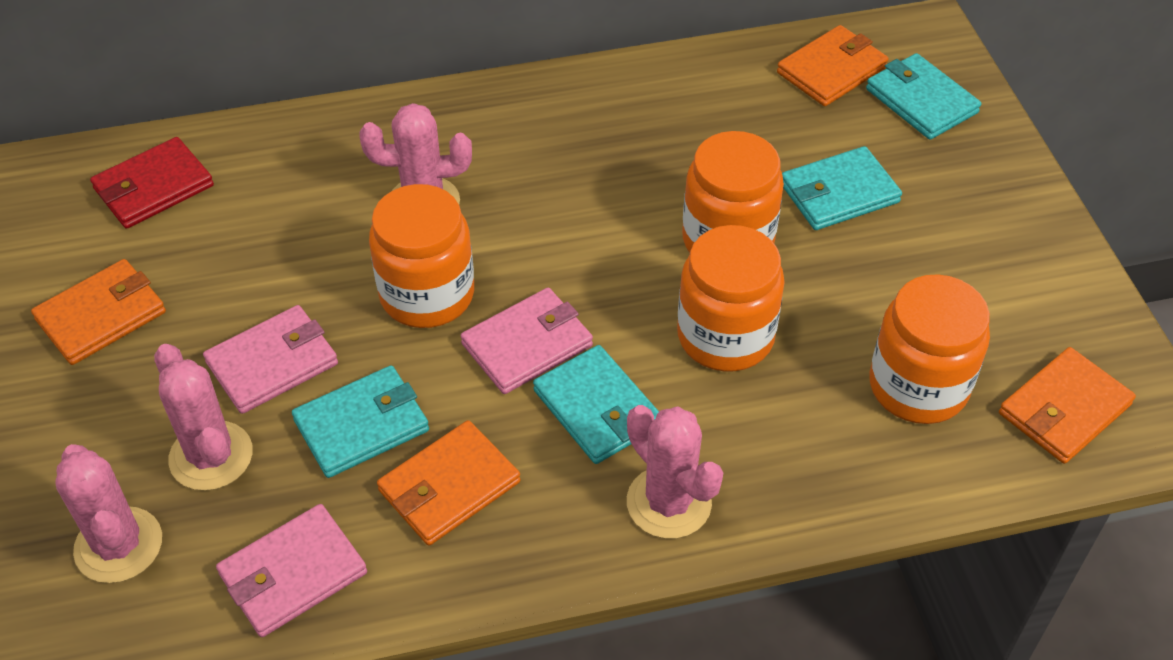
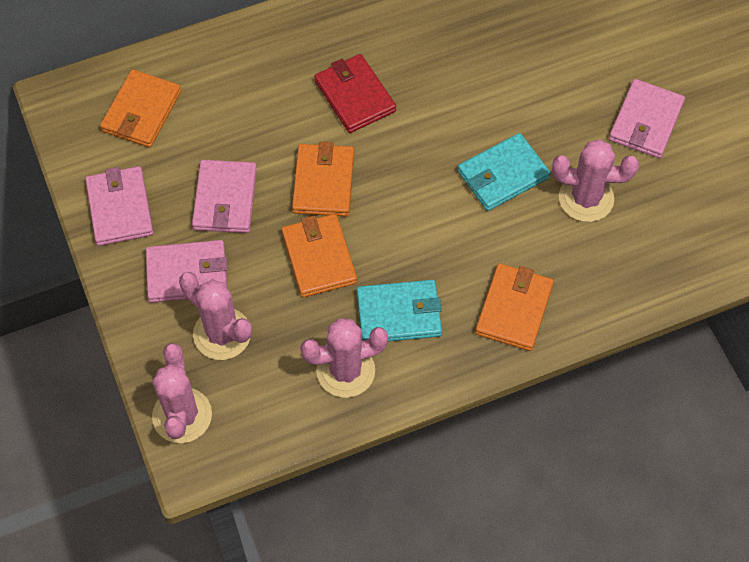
orange jar: [369,184,474,328] [677,225,785,371] [682,131,784,253] [869,274,990,424] = 4 -> none = 0
pink wallet: [203,305,338,414] [216,504,367,637] [461,288,593,394] = 3 -> [85,166,154,246] [146,240,228,303] [192,160,257,233] [609,79,685,158] = 4
turquoise wallet: [292,365,429,478] [533,345,659,464] [782,146,902,230] [866,53,981,140] = 4 -> [357,280,442,342] [458,133,550,211] = 2

